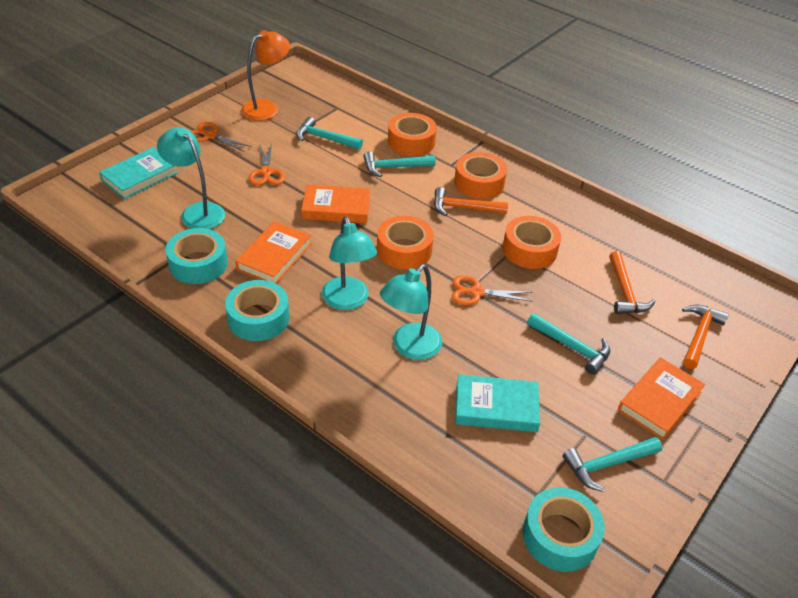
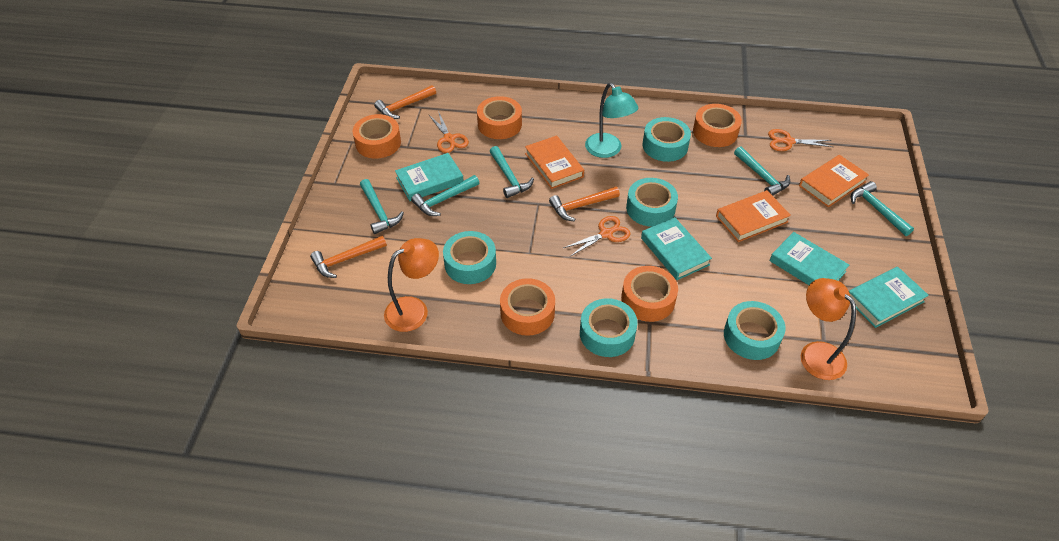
orange lamp: [241,30,290,121] = 1 -> [384,238,439,332] [801,278,856,380] = 2
orange tape: [377,216,434,269] [388,113,437,156] [454,152,507,199] [503,216,561,269] = 4 -> [353,114,401,159] [477,96,522,139] [500,278,555,336] [621,266,678,322] [693,104,742,147] = 5
turquoise book: [99,147,178,199] [455,374,540,432] = 2 -> [395,153,464,201] [641,217,712,280] [769,232,849,285] [849,267,929,328] = 4
turquoise hammer: [297,117,363,150] [363,151,436,177] [527,313,610,375] [563,437,662,492] = 4 -> [360,179,404,234] [411,175,479,216] [490,146,534,198] [734,146,790,196] [851,181,914,236] = 5
turquoise lamp: [157,127,225,229] [322,216,377,310] [380,264,442,360] = 3 -> [585,83,638,158] = 1
turquoise tape: [166,228,228,284] [225,280,289,341] [523,487,605,572] = 3 -> [443,231,496,284] [580,298,638,357] [626,178,678,227] [643,117,691,162] [724,301,786,360] = 5

